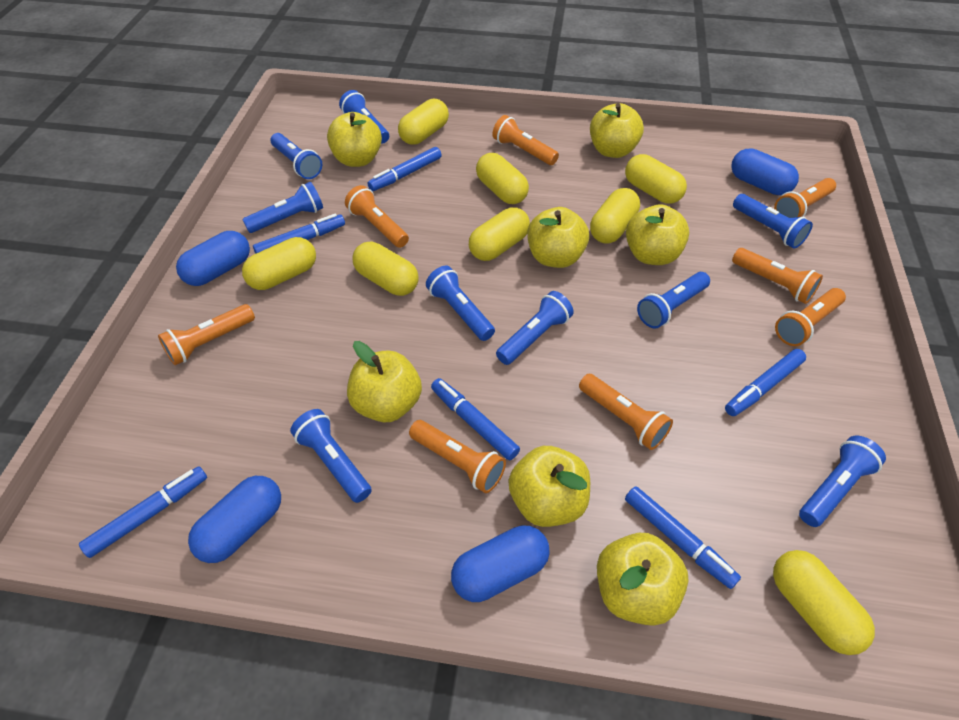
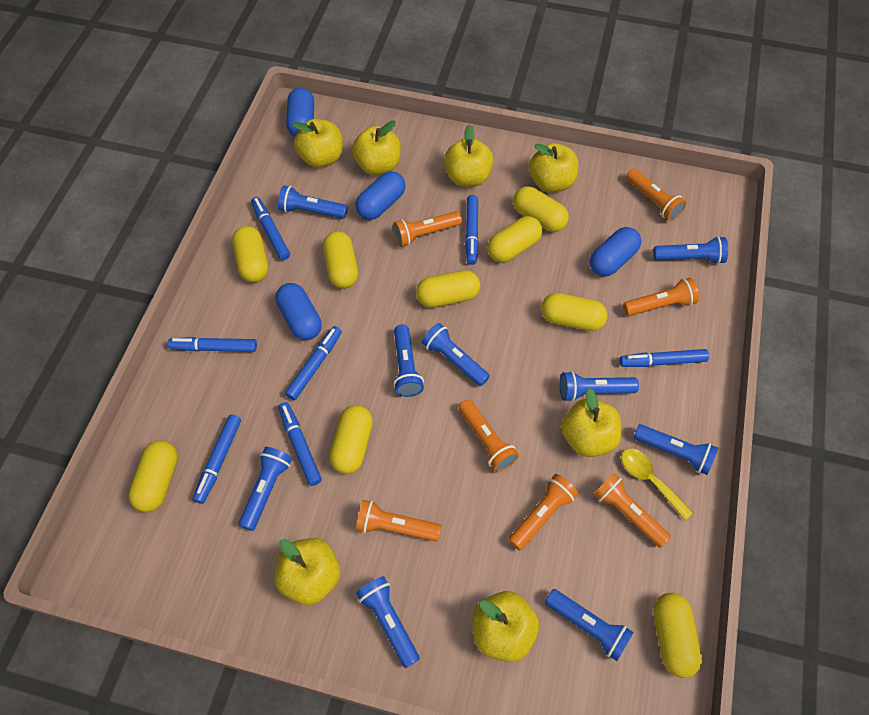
blue marker: [79,466,207,558] [253,214,345,254] [368,147,442,191] [431,378,520,460] [625,486,741,589] [725,349,806,416] = 6 -> [168,337,257,352] [193,415,241,504] [251,197,290,260] [278,402,322,486] [285,326,342,400] [465,195,479,265] [620,349,709,367] = 7
orange flashlight: [158,304,255,365] [345,185,409,248] [409,420,506,493] [492,115,559,165] [579,374,673,450] [732,248,823,304] [774,178,836,218] [775,288,846,346] = 8 -> [356,500,441,541] [393,211,462,247] [458,400,519,472] [508,474,578,551] [593,473,671,548] [623,278,699,316] [626,169,687,221] = 7
yellow capsule: [242,237,316,290] [353,242,419,296] [398,99,449,145] [469,207,530,261] [476,153,529,204] [590,188,640,244] [625,154,687,204] [773,550,875,655] = 8 -> [128,440,178,512] [232,226,269,283] [323,231,358,289] [329,405,373,474] [416,270,480,308] [487,216,542,263] [513,186,569,232] [541,293,608,331] [653,593,702,678] = 9
yellow spoon: none = 0 -> [621,448,693,520] = 1

